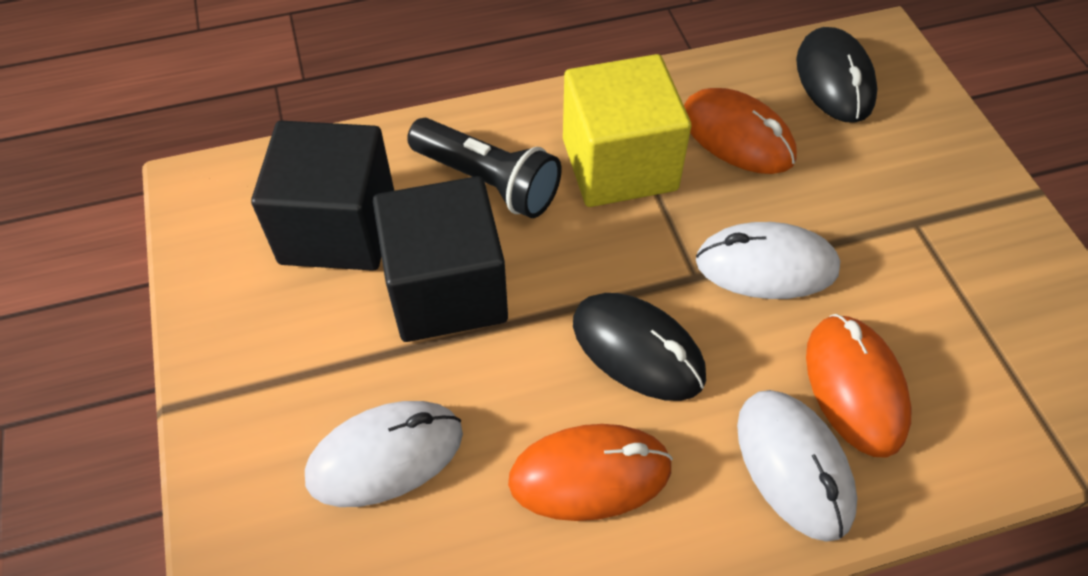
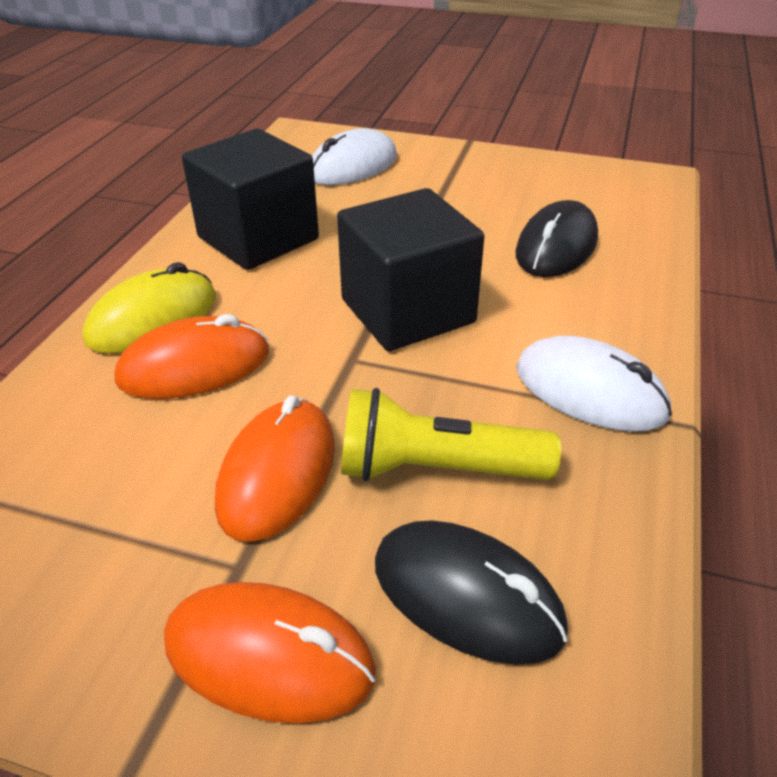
black flashlight: [407,118,562,218] = 1 -> none = 0
white mouse: [305,401,463,507] [696,222,840,299] [737,390,857,542] = 3 -> [312,128,397,185] [516,336,672,432] = 2
yellow cube: [563,54,691,207] = 1 -> none = 0
yellow flashlight: none = 0 -> [341,388,561,481] = 1
yellow mouse: none = 0 -> [82,262,216,354] = 1

